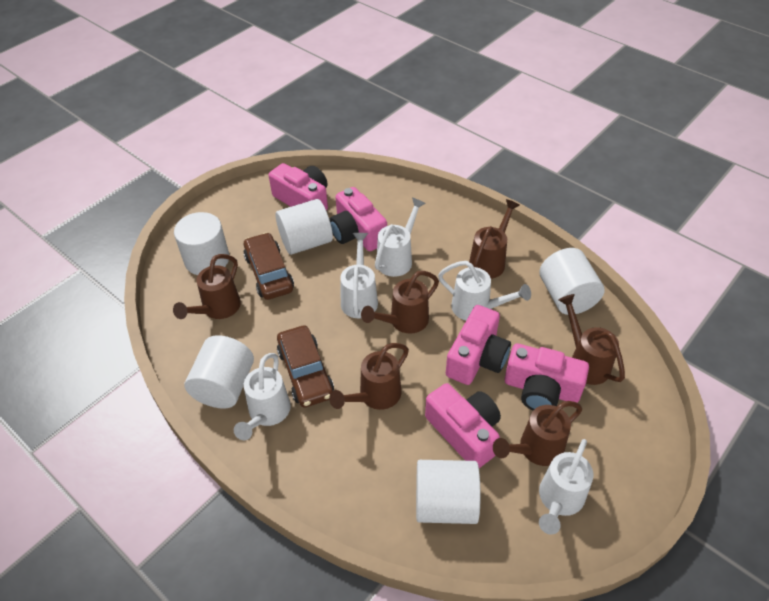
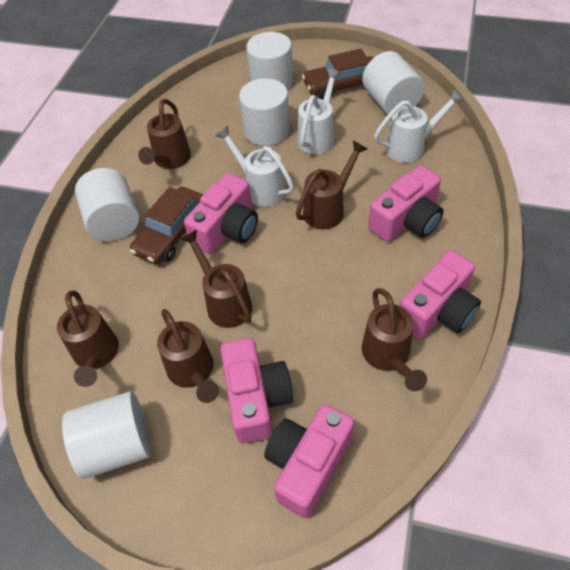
white watering can: [234,353,291,440] [340,233,378,318] [375,198,426,277] [438,261,531,320] [539,439,593,535] = 5 -> [215,126,294,207] [297,69,341,154] [374,89,464,163] = 3

